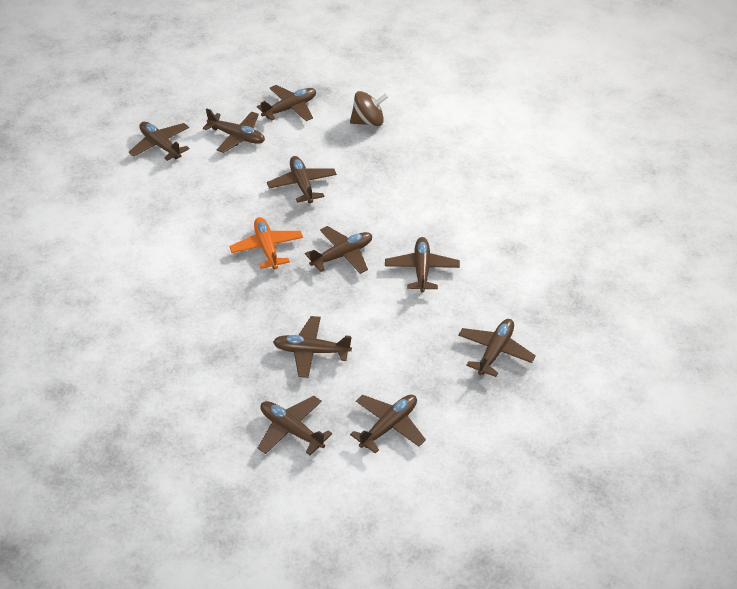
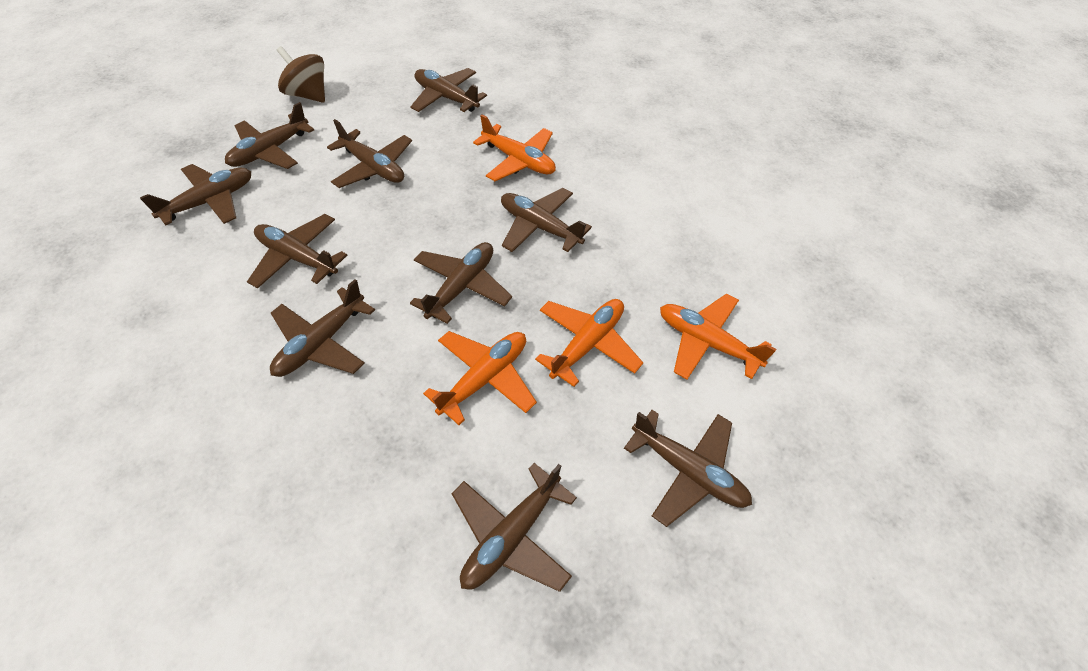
orange plane: [229,217,303,269] = 1 -> [423,331,537,425] [473,114,556,181] [535,299,643,387] [660,294,776,380] = 4

